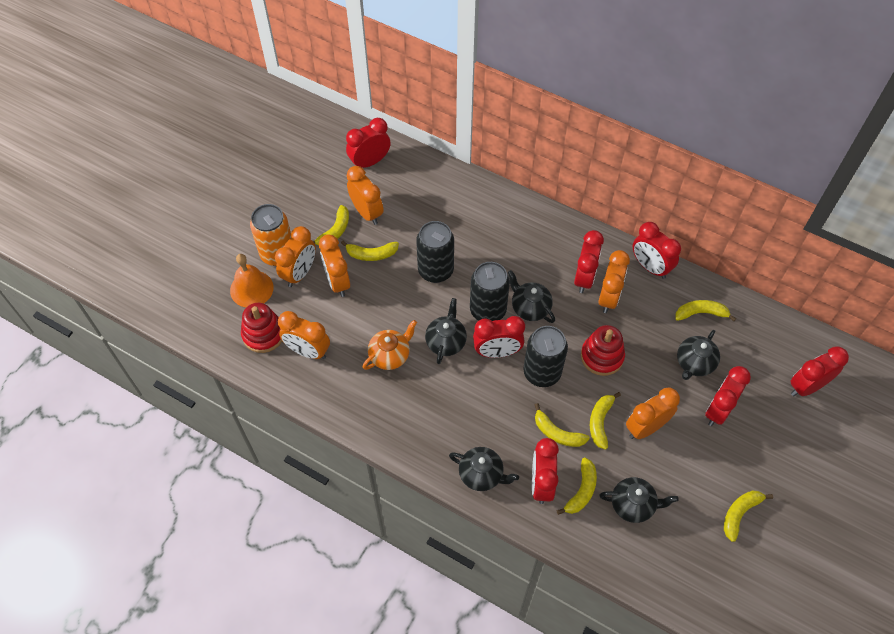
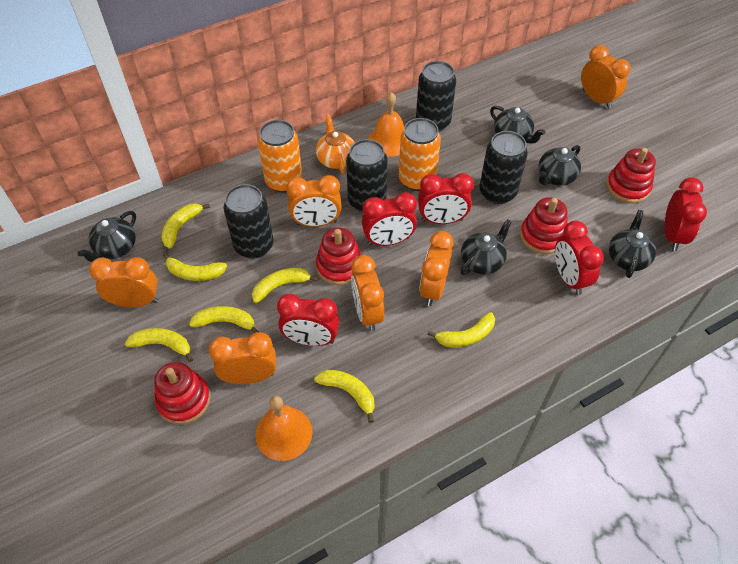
black can: [416,221,454,283] [470,262,510,321] [523,326,568,387] = 3 -> [223,184,274,259] [346,139,388,212] [416,61,456,132] [479,131,528,204] = 4
orange bell: [230,254,274,307] = 1 -> [255,396,313,461] [369,92,404,157] = 2
orange can: [250,204,291,266] = 1 -> [258,120,302,193] [399,118,441,191] = 2
red clock: [346,118,391,168] [473,316,525,358] [532,438,559,504] [574,230,604,293] [633,222,681,279] [705,366,751,426] [790,346,849,396] = 7 -> [277,294,339,346] [362,192,417,246] [418,173,474,224] [555,221,604,295] [665,177,707,251] = 5
red stacking toy: [241,303,282,353] [581,325,625,376] = 2 -> [154,362,211,424] [316,228,362,285] [520,197,568,254] [606,148,656,203] = 4

